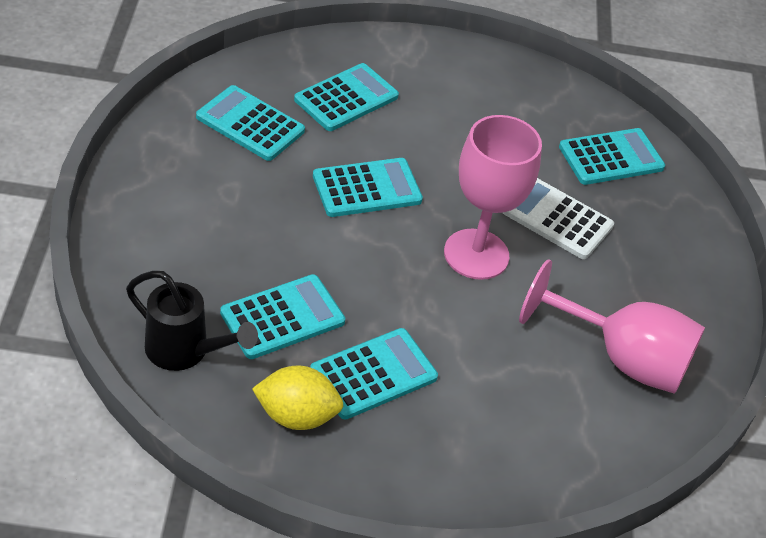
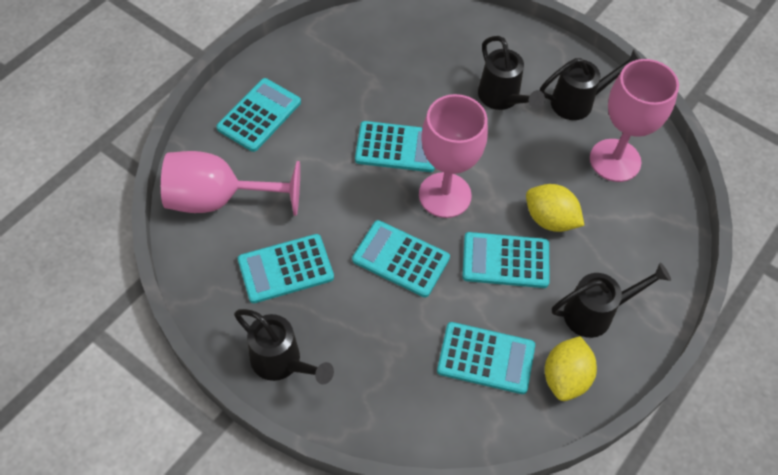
black watering can: [126,271,258,371] = 1 -> [234,309,334,385] [478,36,545,110] [540,49,641,120] [552,263,671,338] = 4
pink goblet: [444,115,542,280] [519,259,705,394] = 2 -> [161,151,300,216] [419,94,488,218] [590,59,679,182] = 3
white calculator: [502,178,614,259] = 1 -> none = 0
yellow lemon: [252,365,343,430] = 1 -> [526,184,585,232] [545,336,597,401] = 2

